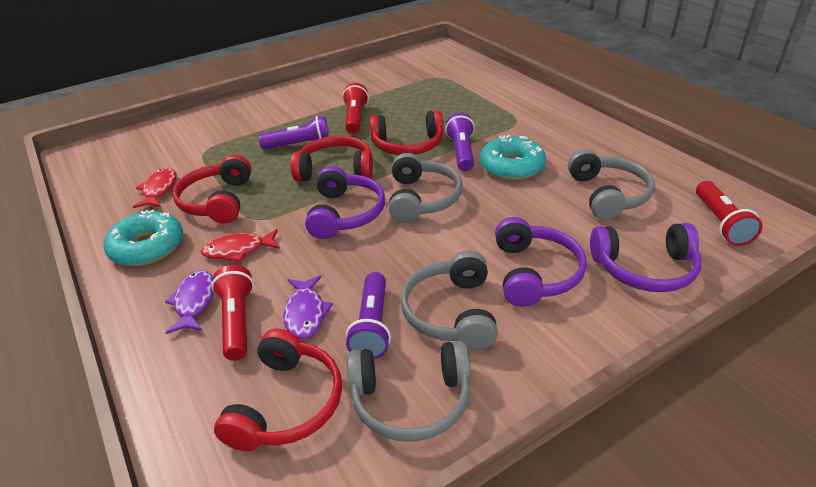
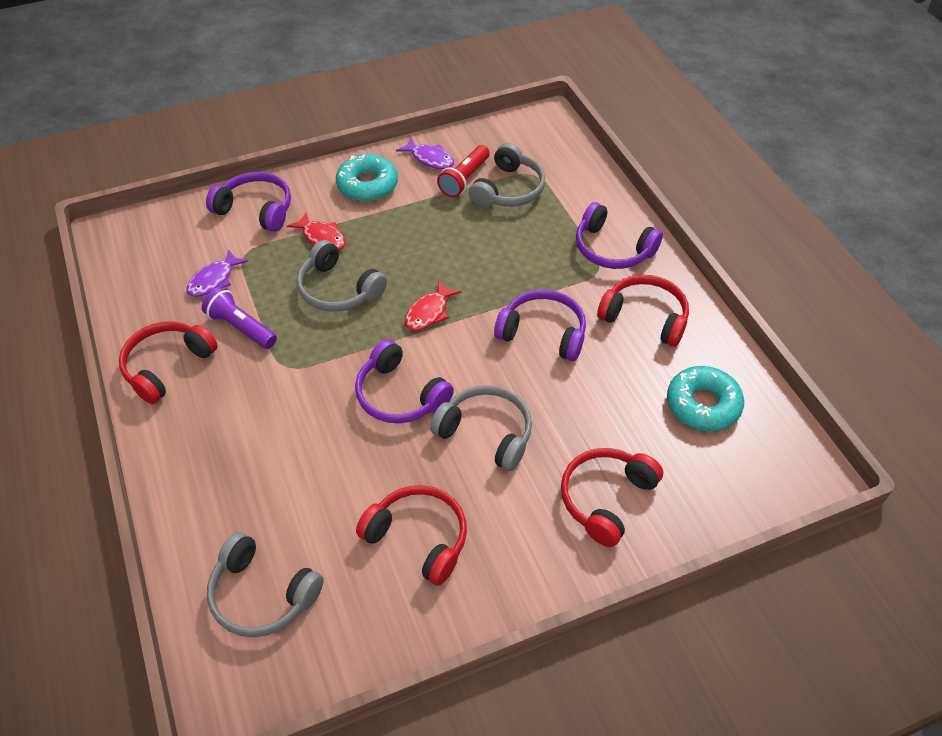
purple flashlight: [259,116,330,149] [346,272,391,359] [445,113,475,171] = 3 -> [202,287,277,349] = 1
purple headphones: [305,166,385,239] [495,217,587,307] [590,223,702,292] = 3 -> [206,172,291,232] [355,339,454,424] [494,290,586,361] [576,202,663,269] = 4
red flashlight: [211,265,254,361] [342,83,369,134] [696,181,763,246] = 3 -> [437,145,490,197] = 1

